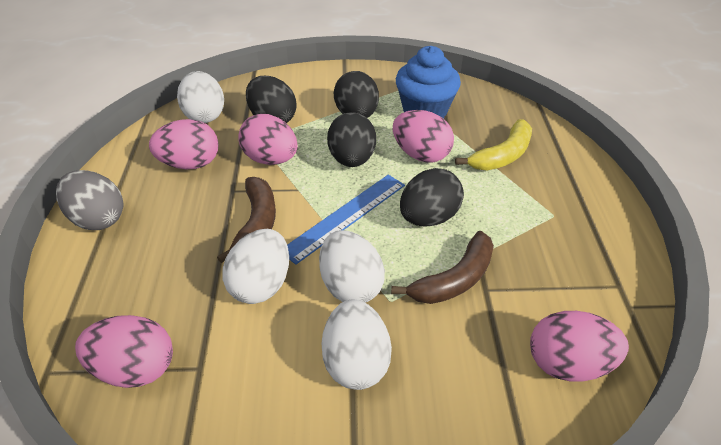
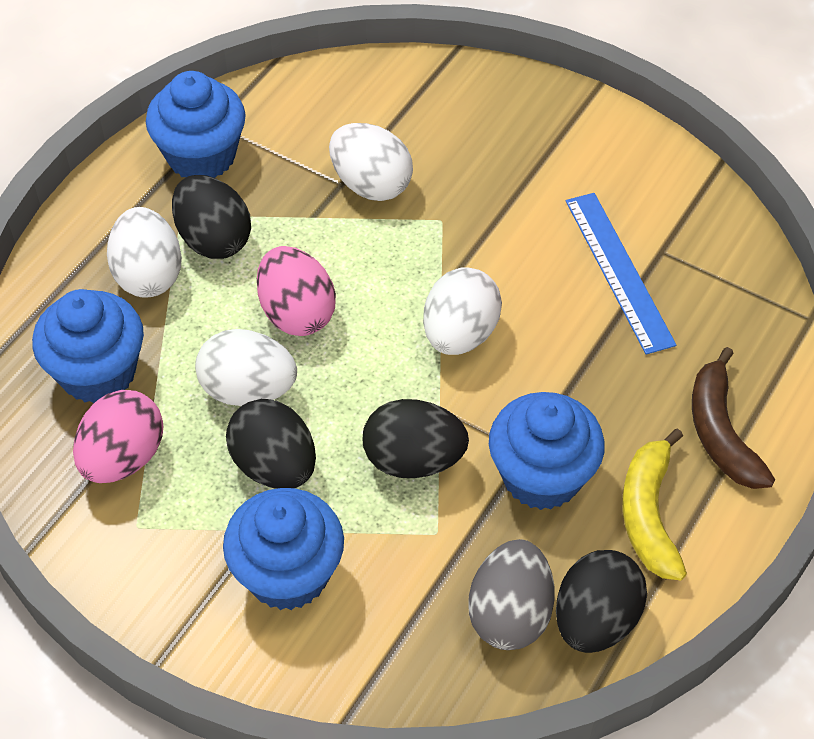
blue cupcake: [396,46,461,119] = 1 -> [32,289,144,403] [146,71,246,178] [223,488,344,610] [489,392,605,510] = 4
brown banana: [217,177,276,263] [391,231,494,304] = 2 -> [692,347,775,489] = 1
pink egg: [75,315,173,388] [149,119,219,169] [238,114,298,165] [393,110,454,163] [530,311,629,382] = 5 -> [73,390,163,483] [257,246,336,336] = 2

